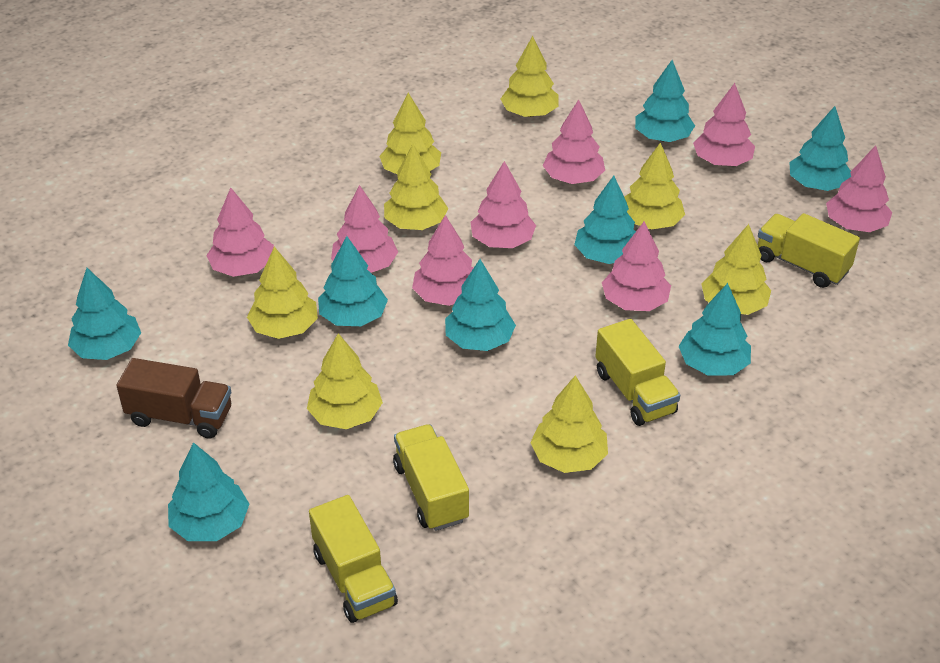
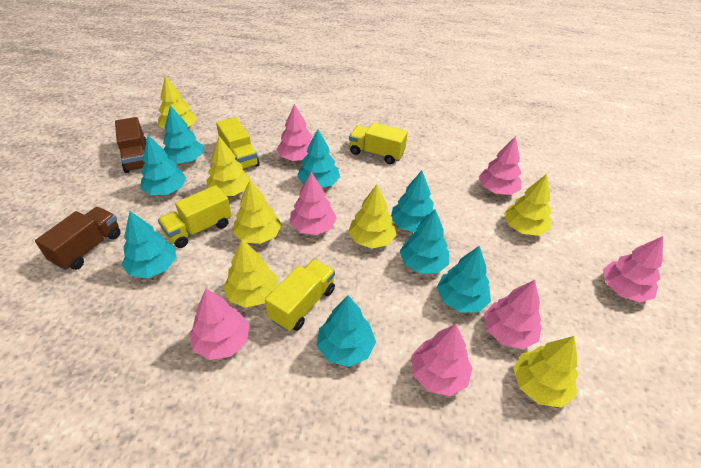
brown truck: [116,358,231,439] = 1 -> [35,207,121,271] [115,117,147,173] = 2
pink tree: [206,187,274,277] [331,185,398,273] [412,215,473,306] [470,161,536,248] [543,99,605,184] [602,221,671,311] [693,83,755,166] [826,145,892,232] = 8 -> [189,289,250,360] [277,104,312,161] [290,172,337,235] [411,324,472,396] [479,136,522,195] [484,280,542,349] [603,236,663,302] = 7
yellow tree: [247,247,318,339] [307,333,383,429] [379,93,441,175] [384,144,448,230] [501,36,558,117] [530,375,608,473] [624,142,685,229] [701,224,771,315] = 8 -> [158,76,197,129] [207,136,251,196] [223,239,277,308] [233,180,282,244] [348,185,397,248] [504,174,551,236] [513,336,578,408] = 7

